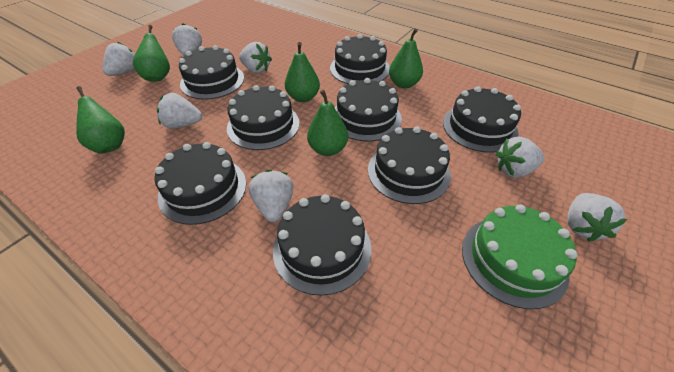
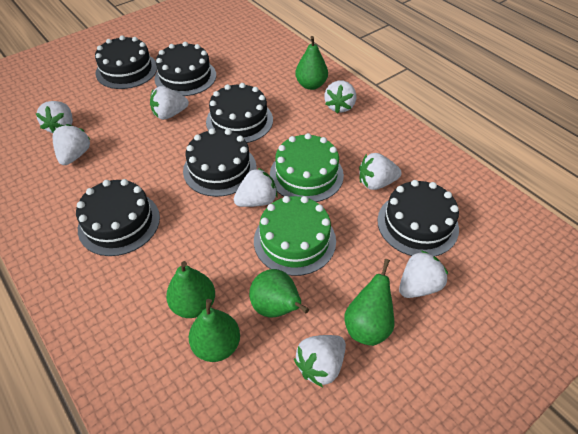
black cake: [155,142,246,225] [179,45,244,99] [227,85,300,150] [273,194,371,296] [330,34,390,84] [335,78,402,141] [368,126,451,204] [443,86,521,153] = 8 -> [76,179,160,256] [95,35,157,89] [155,42,216,96] [183,128,256,197] [206,83,273,143] [377,180,459,257] = 6
green cake: [462,204,577,309] = 1 -> [254,196,336,276] [270,133,344,202] = 2
white strawberry: [103,42,135,76] [157,93,202,129] [172,24,202,56] [239,42,272,73] [249,170,294,222] [496,137,545,178] [567,193,627,242] = 7 -> [35,101,73,133] [53,124,91,165] [150,86,189,120] [234,168,278,207] [294,335,346,387] [324,81,356,114] [359,153,402,190] [399,250,448,298] = 8

